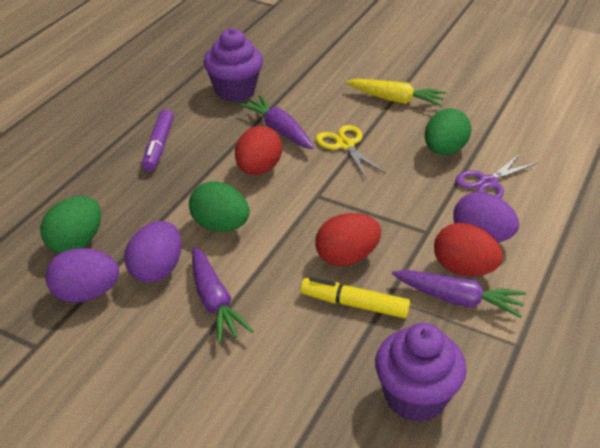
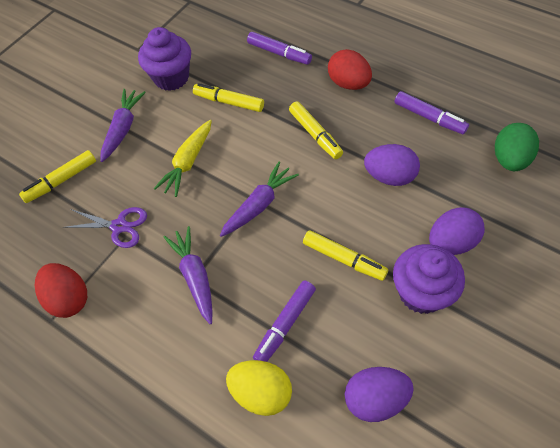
green egg: [40,196,101,253] [189,181,250,232] [425,108,472,155] = 3 -> [495,123,539,171] = 1
purple marker: [142,109,174,171] = 1 -> [247,32,312,65] [253,280,316,362] [394,91,469,134] = 3
red egg: [235,126,282,175] [315,213,381,266] [434,223,503,276] = 3 -> [35,263,87,318] [328,49,372,90] = 2
yellow egg: none = 0 -> [226,360,292,416] = 1
yellow marker: [301,277,410,318] = 1 -> [19,150,96,203] [193,83,264,112] [289,101,343,159] [303,230,388,281] = 4
yellow scissors: [316,125,386,179] = 1 -> none = 0

